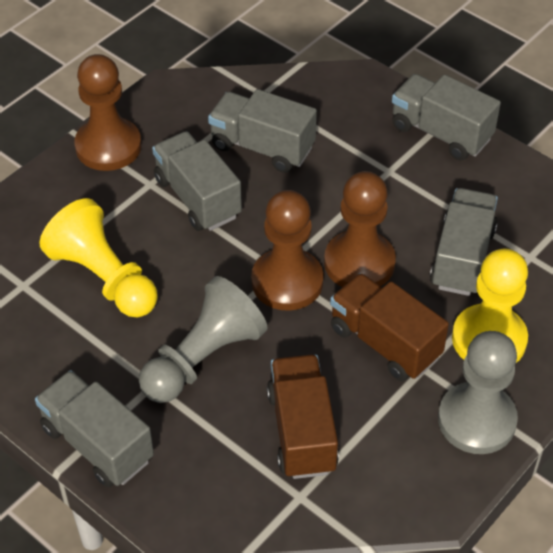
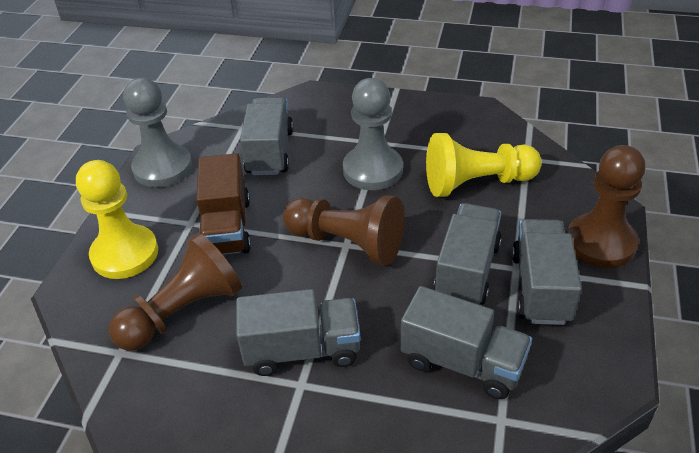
brown truck: [267,355,339,479] [330,273,449,381] = 2 -> [196,153,251,255] = 1

